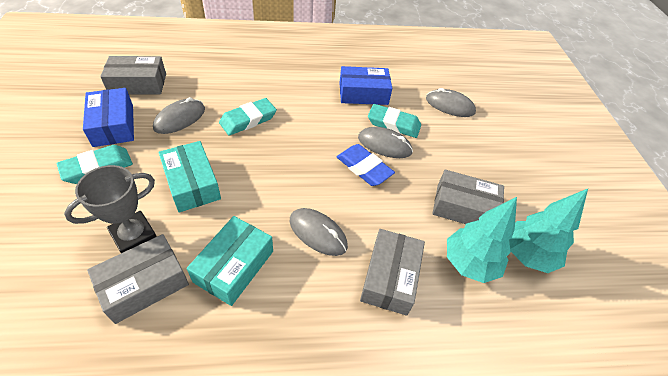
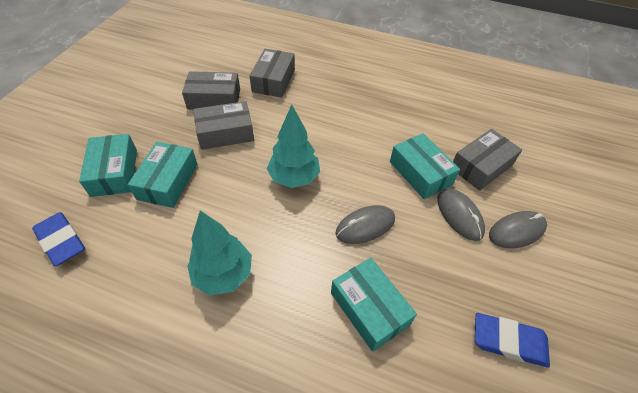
blue box: [83,88,134,147] [340,66,392,105] = 2 -> none = 0
blue eraser: [336,144,395,186] = 1 -> [32,212,85,266] [475,313,550,367] = 2
grey mouse: [153,97,205,134] [289,208,348,256] [358,127,413,158] [426,88,476,117] = 4 -> [335,205,395,244] [437,188,485,241] [489,211,547,248] = 3
grey trophy: [64,165,157,253] = 1 -> none = 0
turquoise box: [159,141,221,212] [187,216,273,306] = 2 -> [79,134,137,197] [128,142,198,208] [331,258,417,352] [390,133,460,199] = 4
turquoise eraser: [57,145,133,184] [219,98,277,135] [368,104,421,138] = 3 -> none = 0

